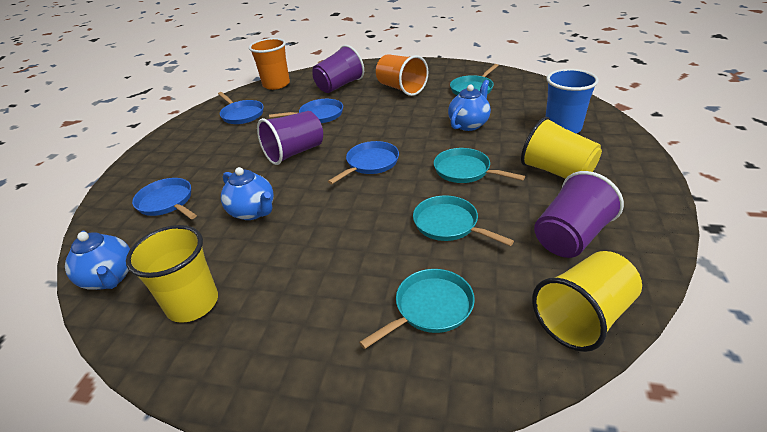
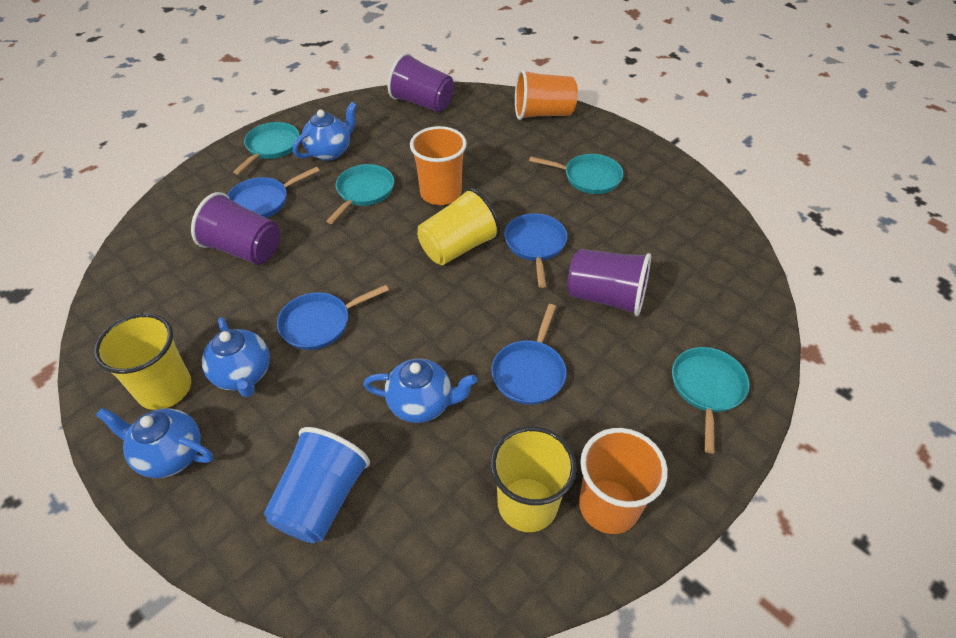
blue teapot: [65,231,130,290] [221,167,274,220] [448,80,491,131] = 3 -> [96,408,213,478] [202,317,270,397] [293,102,357,161] [363,359,477,423] = 4
orange cup: [249,38,290,90] [376,54,428,96] = 2 -> [410,126,467,205] [515,69,578,120] [579,428,668,534] = 3

